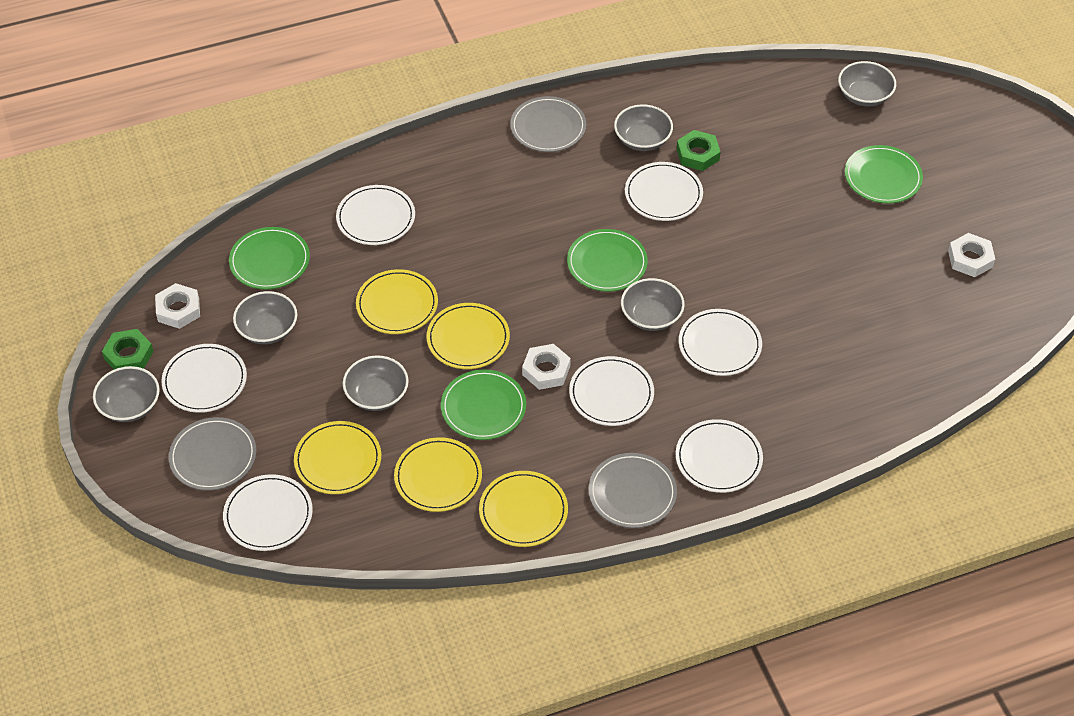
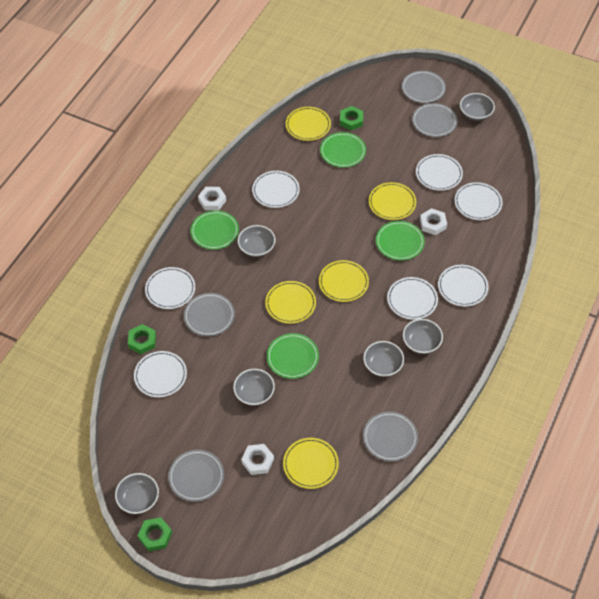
green nut: [102,329,154,369] [677,130,720,171] = 2 -> [128,324,156,354] [138,517,172,551] [340,106,363,131] = 3
grey plate: [169,417,256,491] [510,96,586,152] [588,453,677,528] = 3 -> [168,450,224,502] [184,293,235,336] [363,412,418,461] [402,71,446,103] [412,103,458,137] = 5

